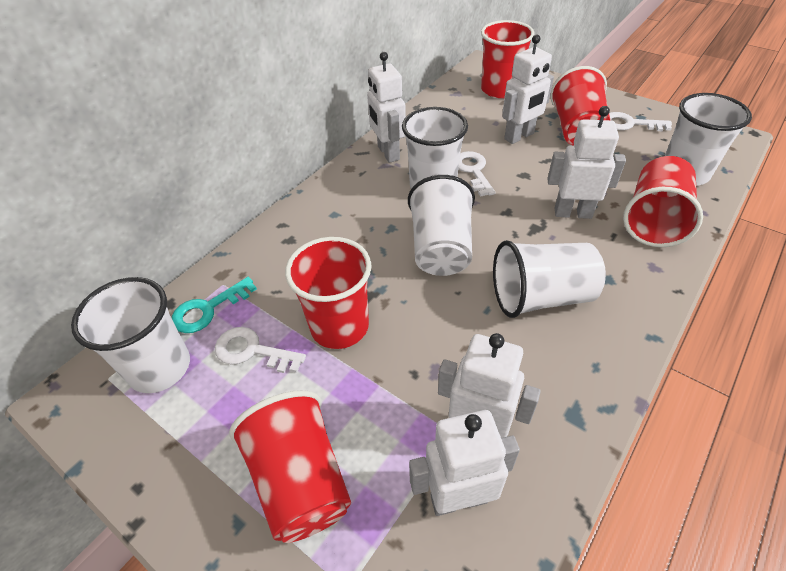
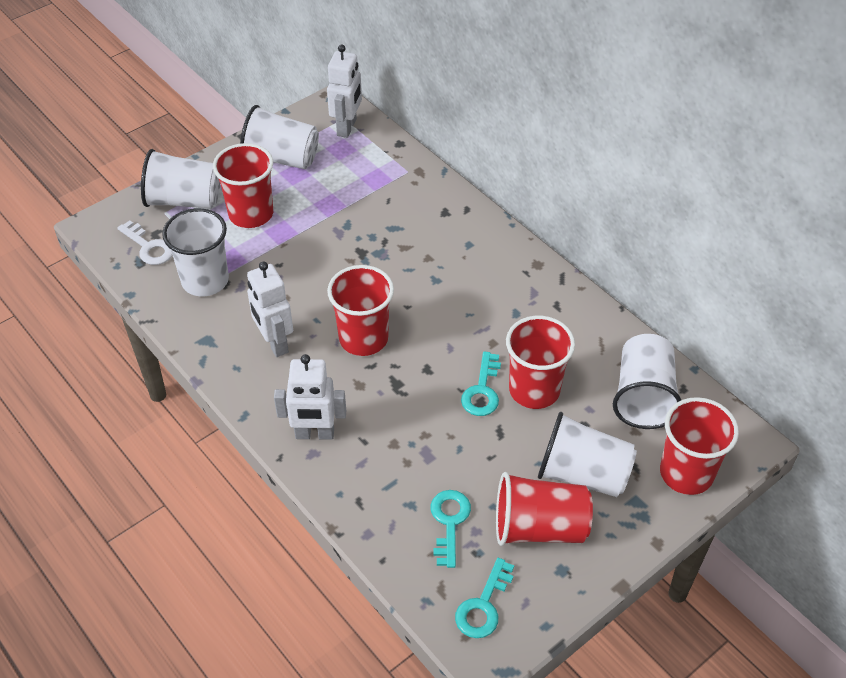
turquoise key: [172,277,257,333] = 1 -> [431,490,471,568] [455,558,514,638] [461,351,501,416] = 3
white key: [215,327,306,373] [458,151,495,197] [609,112,672,131] = 3 -> [117,220,172,265] = 1
white robot: [367,52,406,163] [409,410,520,516] [438,333,541,438] [502,34,554,144] [547,106,626,219] = 5 -> [247,262,293,357] [274,354,346,440] [327,44,362,138] = 3

